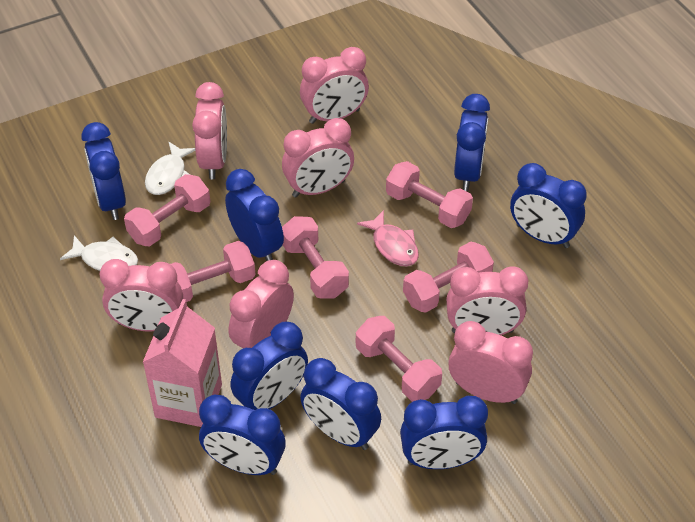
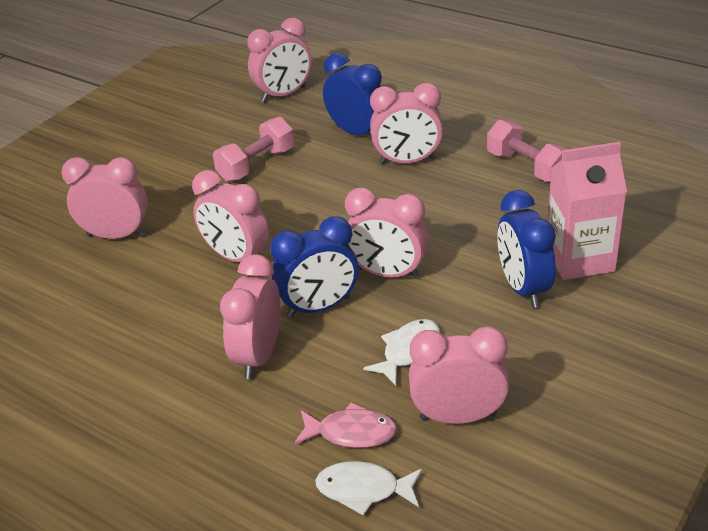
blue clock: [81,122,126,220] [199,394,286,475] [225,169,284,261] [231,322,308,410] [300,358,381,450] [400,396,488,469] [454,94,490,191] [510,163,587,248] = 8 -> [270,216,358,318] [323,53,382,138] [497,190,556,308] = 3
pink dumbbell: [124,174,210,246] [171,241,256,302] [282,216,349,299] [356,316,442,402] [386,161,473,228] [403,242,494,313] = 6 -> [213,117,294,182] [487,119,568,182] = 2

